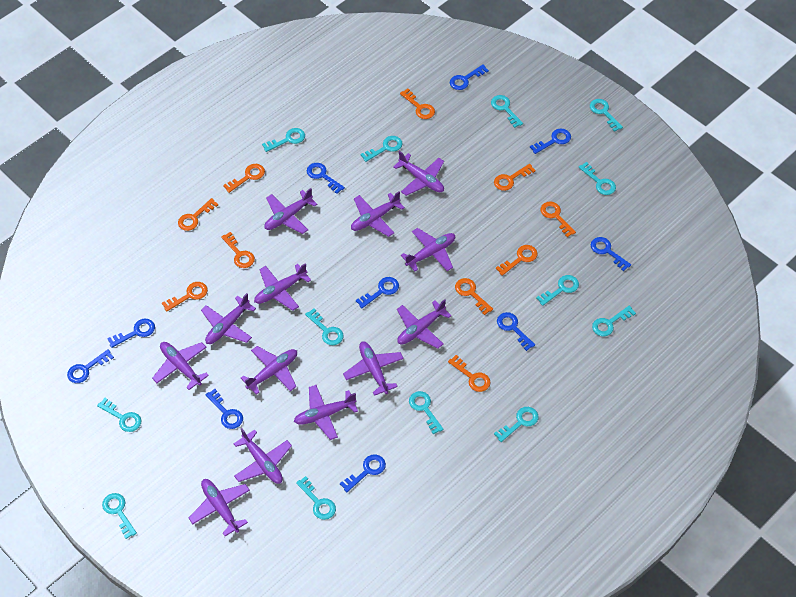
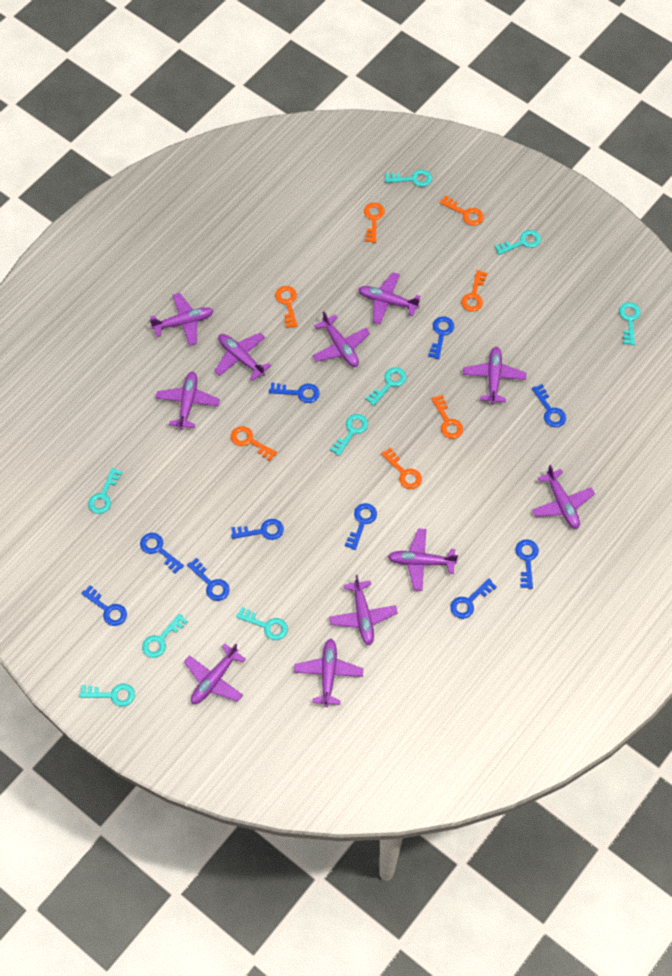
orange key: [162,282,208,312] [178,198,218,231] [221,232,255,268] [223,164,265,193] [400,88,435,119] [448,355,491,392] [455,278,493,315] [494,164,536,191] [496,245,538,276] [541,201,576,237] = 10 -> [231,426,277,461] [275,286,297,328] [364,202,385,243] [381,447,422,489] [431,395,463,439] [440,195,484,226] [461,270,487,312] = 7
purple plane: [152,342,209,390] [189,479,250,536] [201,293,256,344] [233,428,292,484] [241,346,297,395] [254,263,311,311] [264,188,317,234] [294,385,358,440] [343,341,404,396] [351,191,405,237] [393,151,444,196] [397,299,451,349] [401,228,455,271] = 13 -> [150,293,214,346] [156,372,220,430] [184,643,246,704] [214,333,271,381] [294,639,363,707] [312,311,370,367] [329,575,397,645] [358,272,420,324] [388,529,458,591] [463,347,526,404] [532,465,595,529] = 11
turquoise key: [97,398,142,432] [102,493,137,539] [262,128,305,152] [296,476,336,520] [305,308,344,345] [361,136,402,162] [409,391,444,434] [491,95,523,128] [494,407,539,442] [536,275,579,306] [578,162,616,195] [590,99,623,132] [592,306,636,336] = 13 -> [79,684,135,707] [88,468,123,514] [142,614,188,658] [236,607,288,640] [330,414,368,456] [365,367,407,406] [385,169,432,187] [494,230,541,255] [619,302,641,345] = 9

